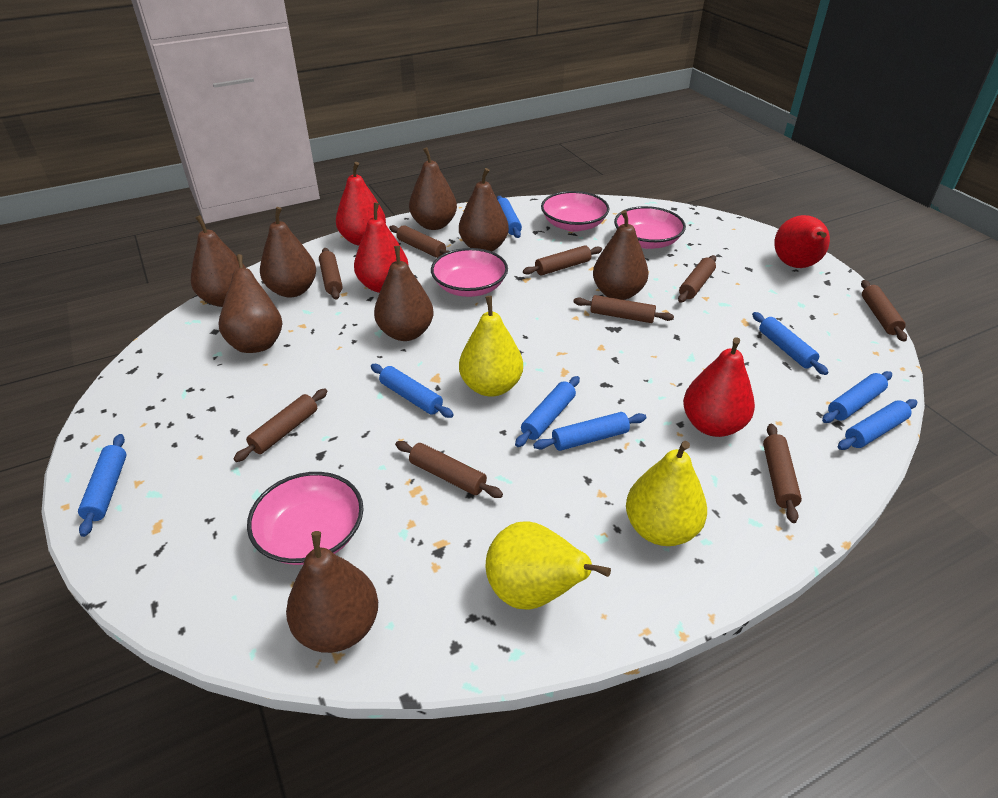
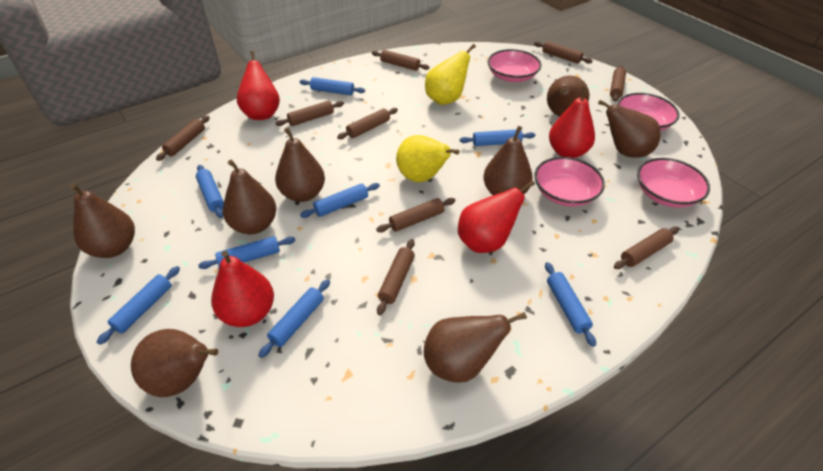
yellow pear: [459,296,523,397] [486,522,611,610] [626,441,707,546] = 3 -> [396,135,460,182] [425,44,476,105] = 2

